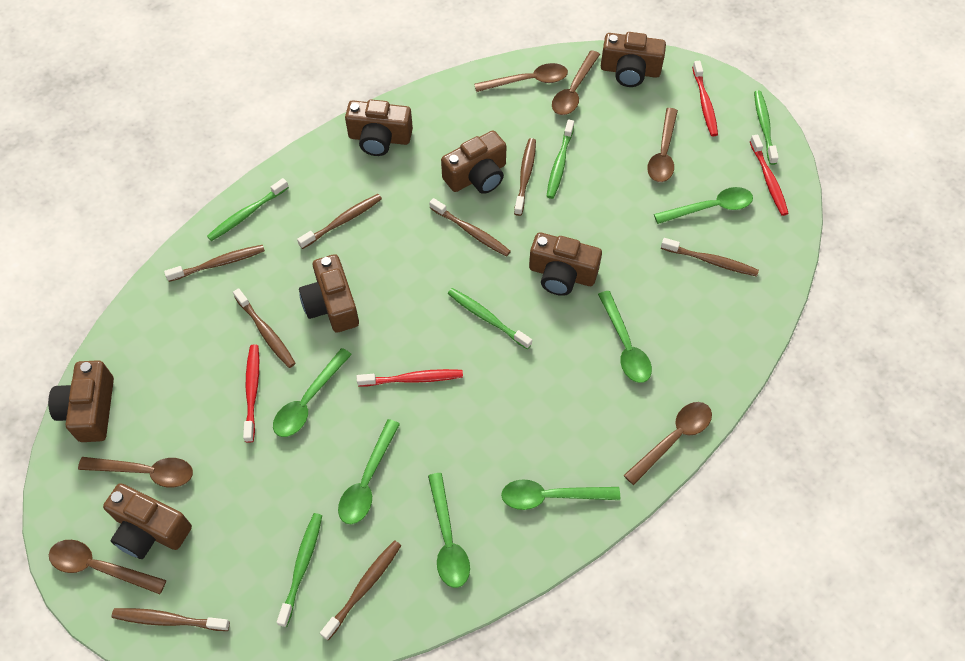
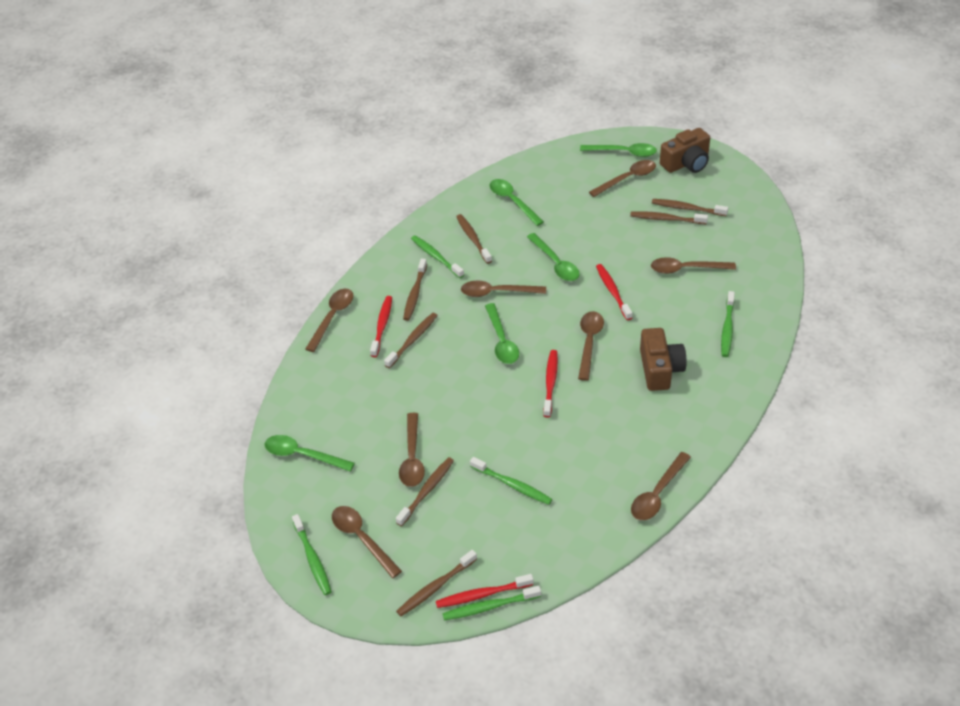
brown camera: [48,360,114,442] [103,483,192,559] [299,254,359,333] [345,99,413,156] [441,130,507,194] [529,232,602,296] [601,32,666,87] = 7 -> [640,328,686,391] [660,128,710,173] = 2
brown spoon: [49,540,166,594] [78,457,193,488] [474,63,568,92] [552,50,600,115] [623,402,712,485] [647,108,678,182] = 6 -> [305,289,354,352] [332,506,402,578] [399,413,425,487] [461,280,546,297] [578,311,604,381] [589,160,656,197] [631,452,691,520] [651,257,736,274] = 8
brown toothbrush: [112,608,230,631] [164,245,265,282] [233,288,296,368] [297,194,382,249] [320,540,401,640] [429,198,511,257] [514,138,536,216] [661,238,759,277] = 8 -> [384,313,438,368] [396,457,454,526] [396,550,477,616] [403,259,427,321] [456,214,492,264] [630,211,708,224] [652,199,728,216] = 7
green spoon: [273,348,352,437] [338,419,400,524] [428,473,470,588] [501,479,620,510] [598,291,652,383] [654,187,753,224] = 6 -> [265,435,355,472] [485,303,519,364] [490,179,544,226] [527,233,580,281] [580,143,657,157] = 5

